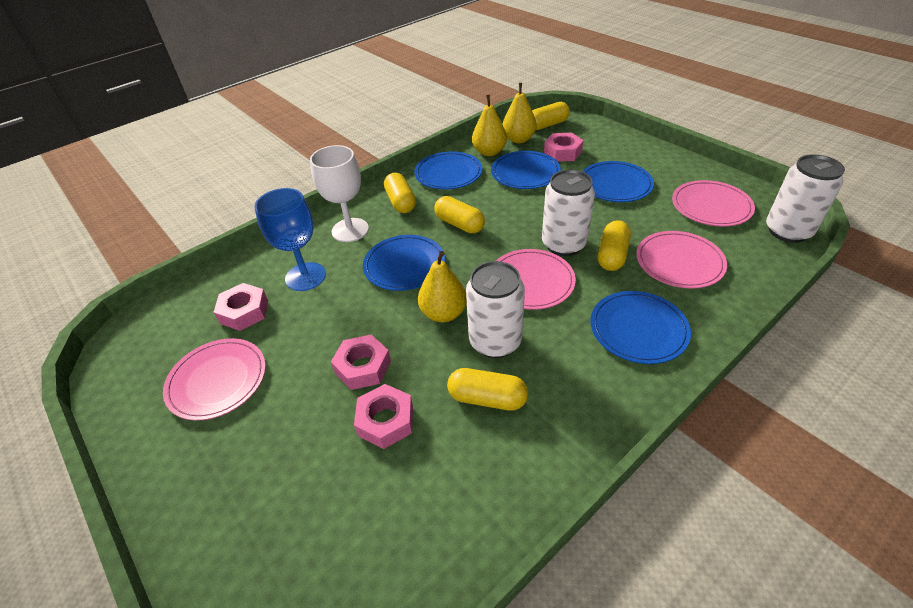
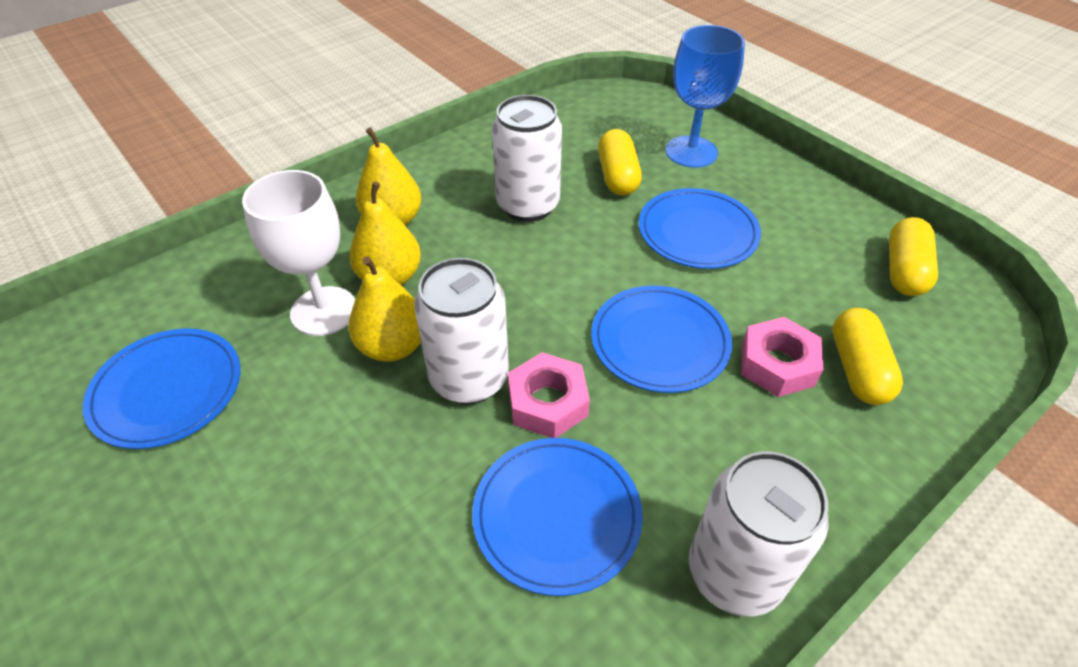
blue plate: [363,235,445,291] [414,151,482,190] [491,151,561,189] [582,161,654,202] [591,291,691,364] = 5 -> [83,328,240,449] [472,438,643,596] [591,286,732,393] [639,188,761,269] = 4
pink nut: [214,283,268,331] [331,335,391,390] [354,384,413,449] [544,133,584,162] = 4 -> [508,352,590,438] [741,317,824,397] = 2
pink plate: [163,338,266,420] [496,249,576,310] [636,231,727,289] [672,180,755,226] = 4 -> none = 0
yellow capsule: [384,173,416,213] [434,196,485,234] [447,368,528,411] [532,102,570,130] [598,220,631,271] = 5 -> [598,129,642,196] [832,308,903,405] [889,217,938,296] = 3

